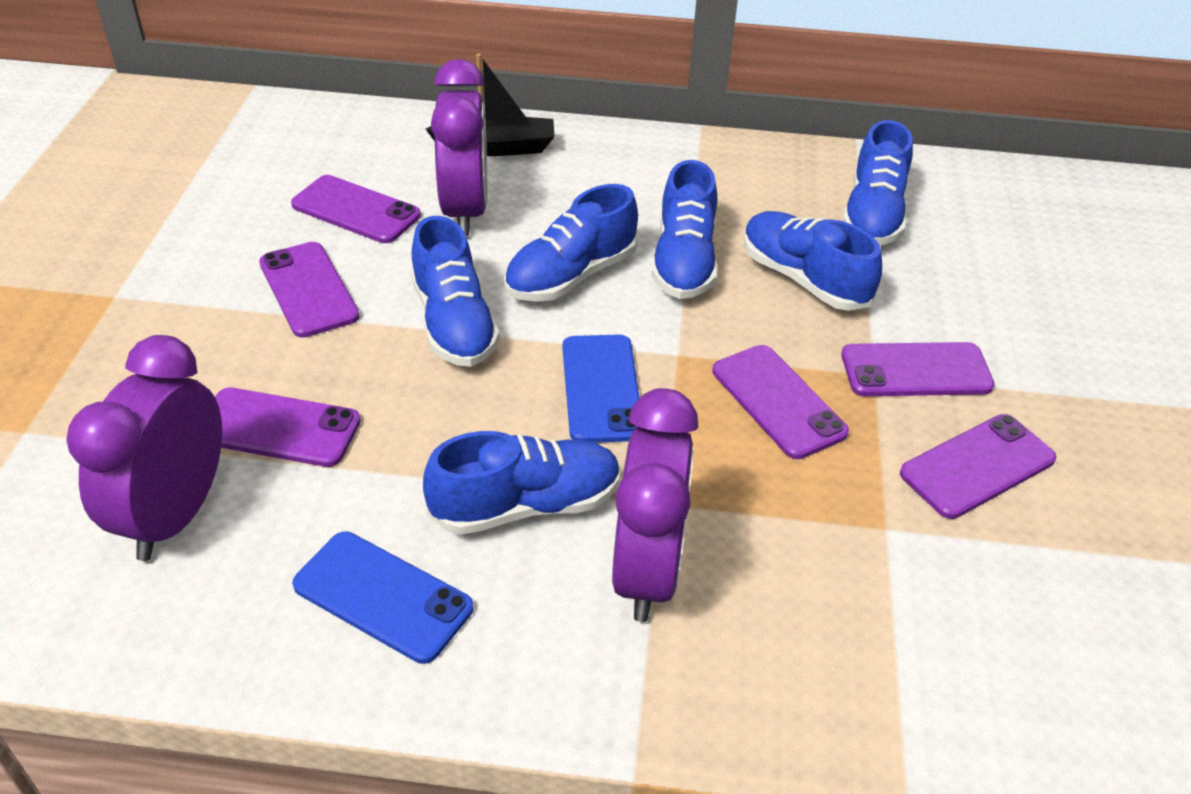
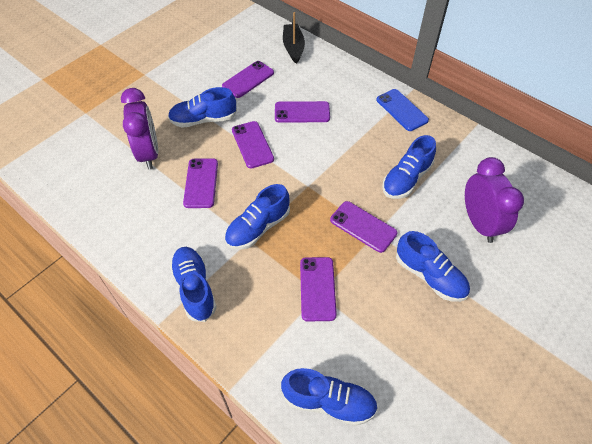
blue phone: [292,531,473,664] [563,335,639,443] = 2 -> [376,89,429,131] = 1
purple clock: [66,335,222,561] [431,59,487,236] [612,388,698,622] = 3 -> [121,88,158,169] [465,157,524,243] = 2

